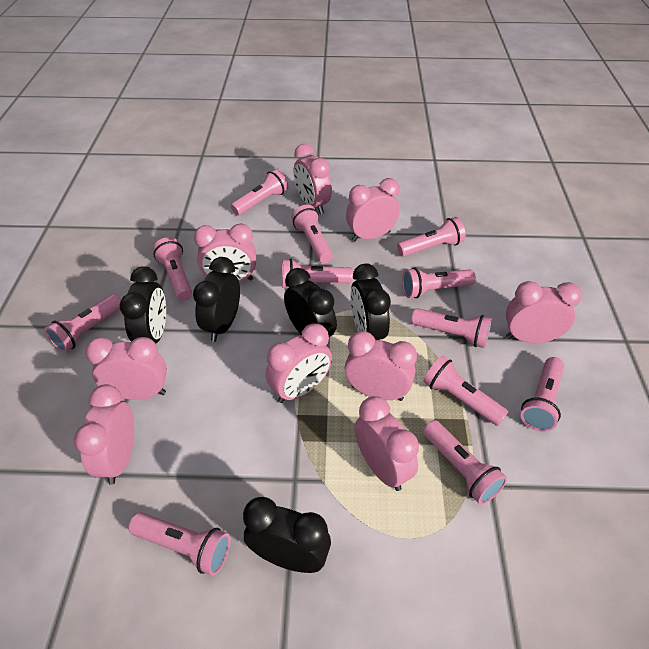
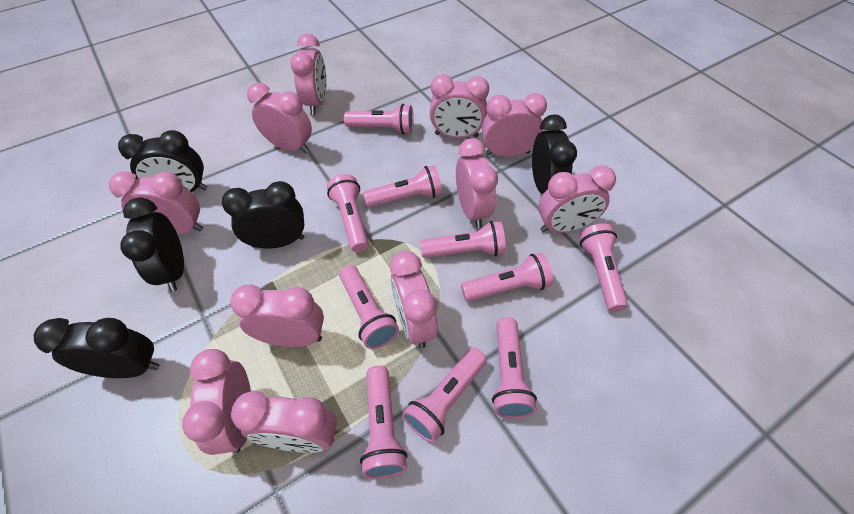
pink clock: [74,384,134,485] [85,337,167,400] [194,224,256,282] [266,323,332,403] [294,144,332,214] [344,331,417,401] [346,178,400,242] [354,396,419,491] [506,281,582,343] = 9 -> [109,171,203,235] [182,349,251,455] [230,284,324,347] [231,391,337,453] [247,83,312,153] [290,33,327,114] [390,251,438,348] [429,74,489,138] [456,138,498,228] [482,93,547,157] [538,165,616,233] = 11
pink flashlight: [45,294,121,353] [128,512,231,576] [153,237,192,301] [231,169,288,216] [282,259,353,288] [291,205,333,264] [397,217,466,257] [402,267,476,298] [411,308,492,348] [423,356,508,426] [423,420,507,505] [521,357,564,432] = 12 -> [327,174,369,252] [339,265,399,349] [344,104,414,134] [360,365,407,478] [363,165,442,208] [403,348,487,443] [420,221,506,258] [461,253,553,302] [492,317,537,419] [579,224,628,312] = 10

